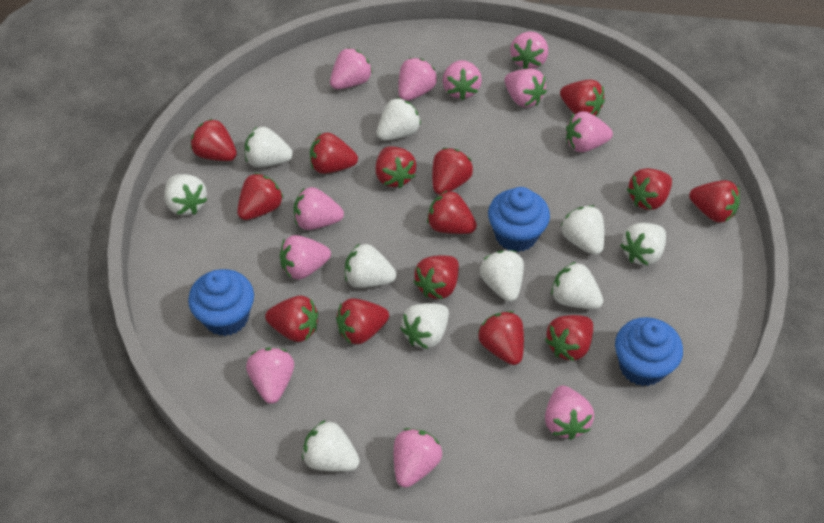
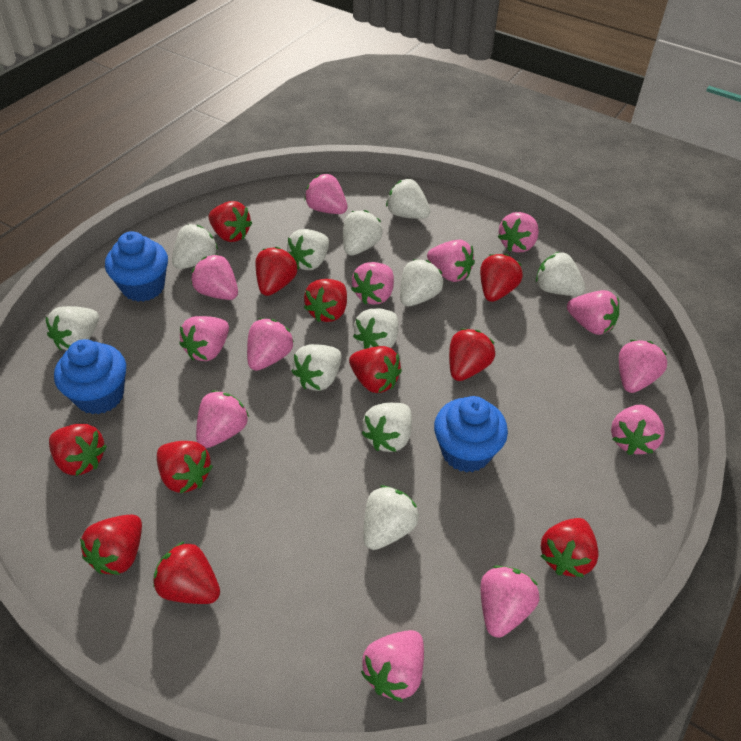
pink strawberry: [246,348,294,404] [280,235,331,280] [294,187,344,230] [330,48,373,89] [394,428,442,488] [398,58,437,101] [443,60,482,100] [505,69,547,107] [510,32,548,69] [545,386,594,440] [566,112,613,152] = 11 -> [179,316,229,361] [191,254,238,300] [196,391,249,448] [247,318,294,371] [304,174,348,214] [351,262,394,305] [361,630,424,702] [427,240,475,282] [480,566,539,638] [498,212,539,252] [567,290,619,335] [611,405,665,455] [619,340,667,393] = 13
red strawberry: [191,119,237,161] [237,173,284,220] [265,295,318,342] [310,133,358,174] [336,298,389,345] [376,146,416,188] [413,255,459,299] [427,190,477,234] [432,148,473,195] [478,311,524,365] [545,315,593,361] [560,80,605,116] [627,168,672,210] [689,180,740,223] = 14 -> [49,424,107,476] [80,515,142,575] [153,541,220,604] [157,441,213,493] [208,201,252,242] [255,247,297,296] [304,279,347,322] [349,346,402,393] [449,329,495,381] [480,254,523,302] [541,518,599,578] = 11
white strawberry: [164,174,208,215] [245,127,293,167] [302,420,360,472] [345,243,397,288] [377,97,421,141] [400,303,449,349] [480,250,524,302] [551,262,603,309] [560,205,605,255] [620,223,666,265] = 10 -> [46,306,99,350] [172,224,218,269] [287,229,329,270] [292,344,342,391] [343,210,383,256] [353,309,398,349] [362,403,412,452] [363,485,419,550] [386,179,431,219] [400,259,443,306] [536,252,585,296] = 11

